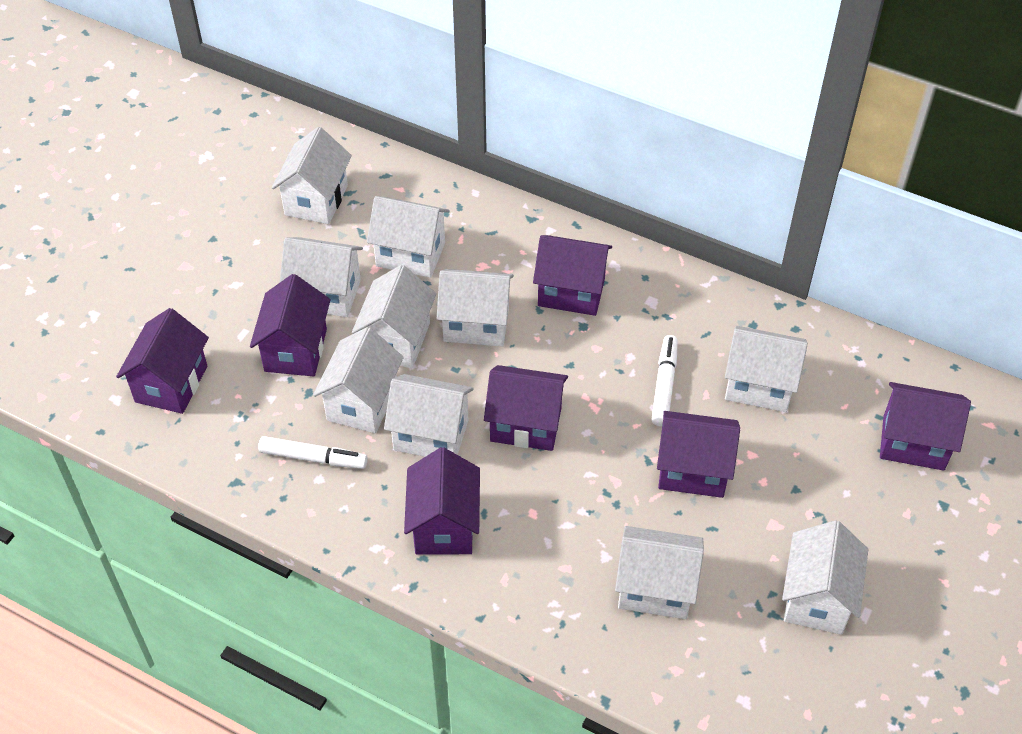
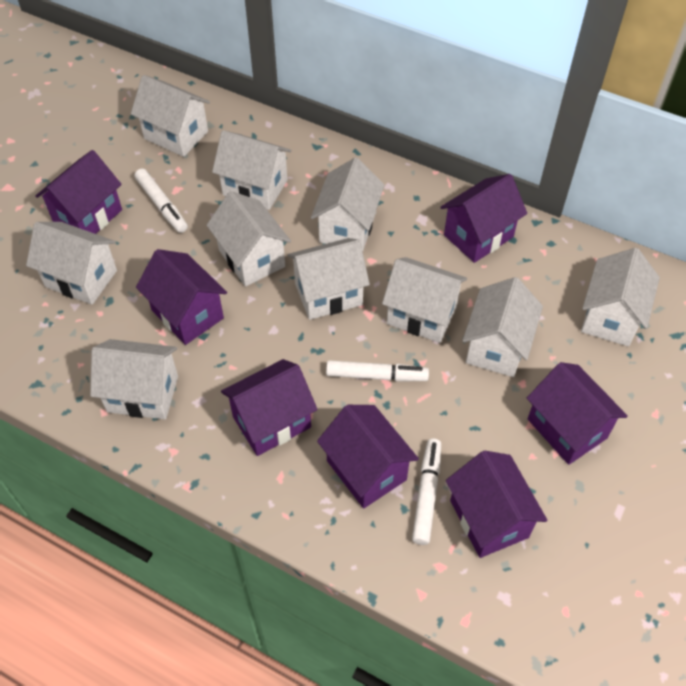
white marker: [258,436,368,469] [651,335,678,426] = 2 -> [134,169,188,233] [326,360,429,382] [412,439,441,545] = 3

